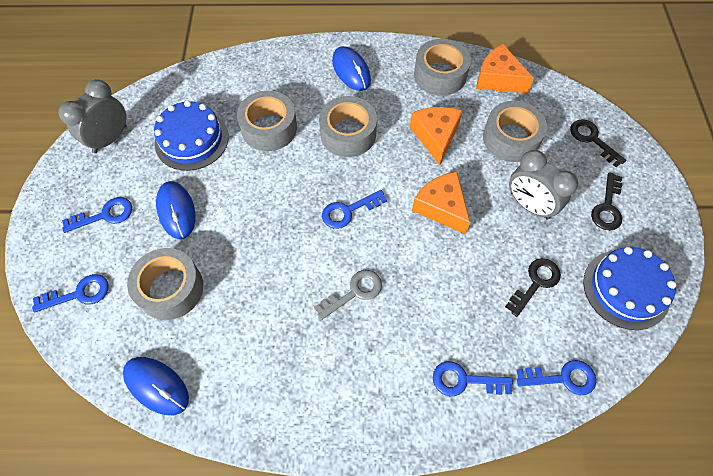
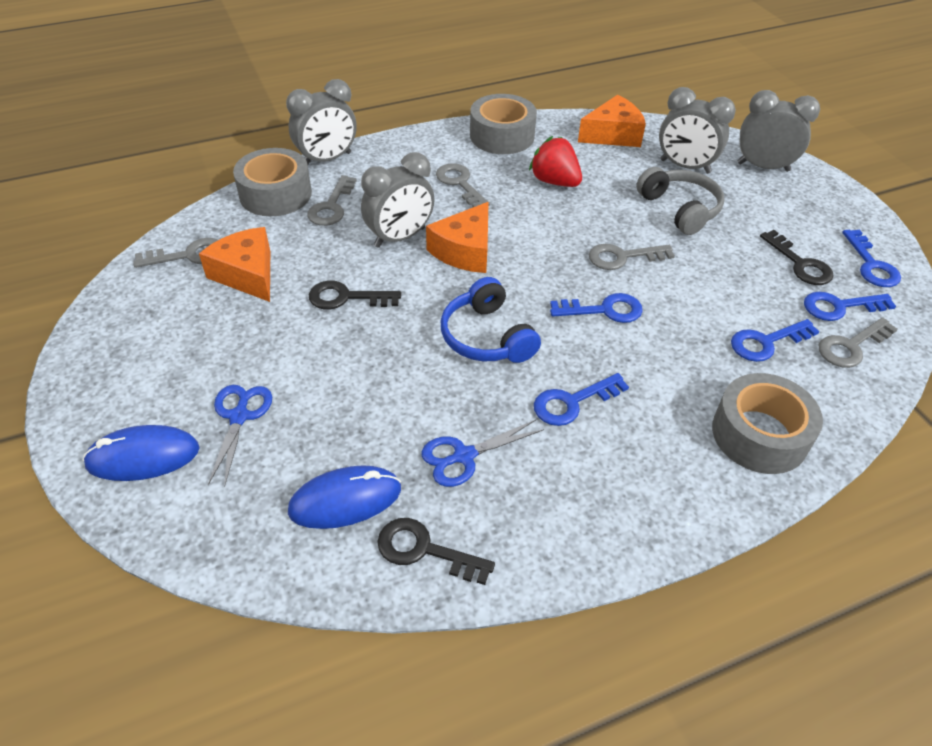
blue cake: [154,100,229,171] [583,247,676,330] = 2 -> none = 0
blue headphones: none = 0 -> [441,277,541,363] = 1
blue mouse: [123,357,189,415] [156,181,196,239] [332,46,371,91] = 3 -> [82,425,199,481] [288,465,401,529] = 2
blue scissors: none = 0 -> [208,385,272,487] [421,420,544,487] = 2
grey clock: [58,79,127,153] [509,150,578,219] = 2 -> [286,79,357,165] [361,152,435,248] [659,87,736,174] [737,90,820,172] = 4
grey headphones: none = 0 -> [636,167,724,235] = 1
grey key: [314,270,382,320] = 1 -> [133,238,218,268] [307,175,357,226] [436,163,490,207] [589,244,675,270] [819,317,898,368] = 5
grey tape: [127,248,203,320] [237,90,297,151] [319,96,377,157] [414,39,471,96] [483,101,547,162] = 5 -> [233,148,312,216] [470,94,537,154] [712,373,823,474] = 3
red strawberry: none = 0 -> [529,136,582,187] = 1

